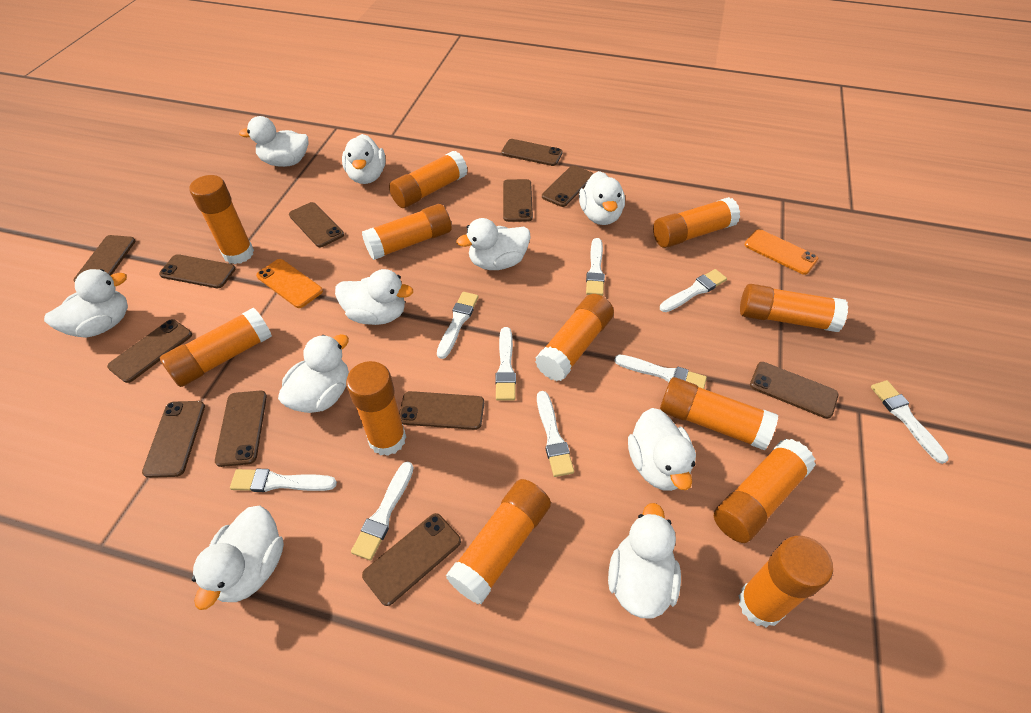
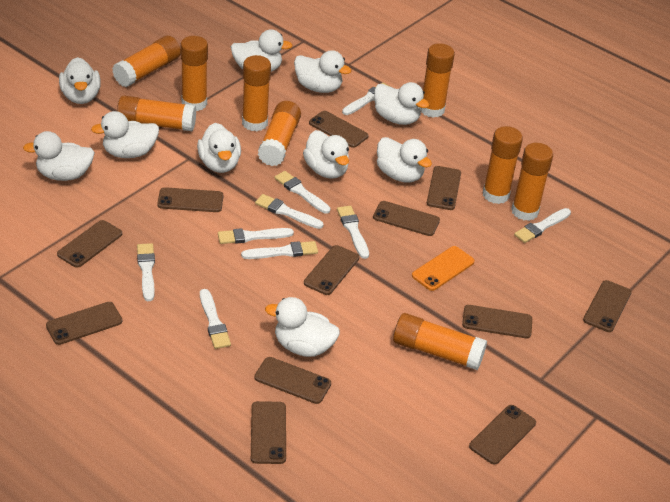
orange glue stick: [160,307,272,387] [189,175,254,264] [346,361,406,456] [362,204,452,260] [389,151,467,208] [446,479,551,604] [535,294,614,381] [653,197,740,248] [660,377,778,450] [714,438,816,543] [739,536,833,628] [740,284,848,332] = 12 -> [112,36,181,87] [117,96,196,131] [180,36,208,111] [242,55,271,131] [258,101,301,166] [393,313,487,370] [421,43,455,118] [483,126,523,204] [511,143,553,221] = 9
orange phone: [256,259,323,308] [744,229,819,275] = 2 -> [412,246,475,291] = 1

